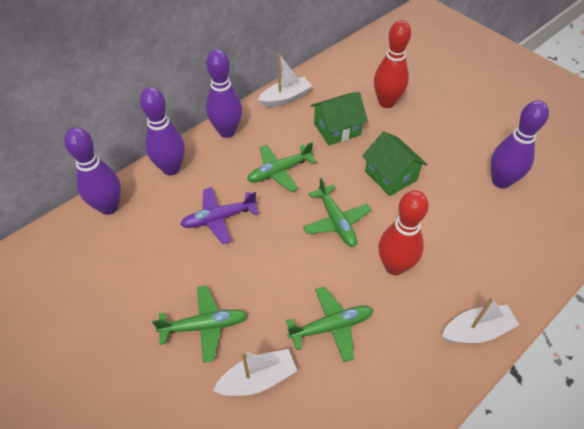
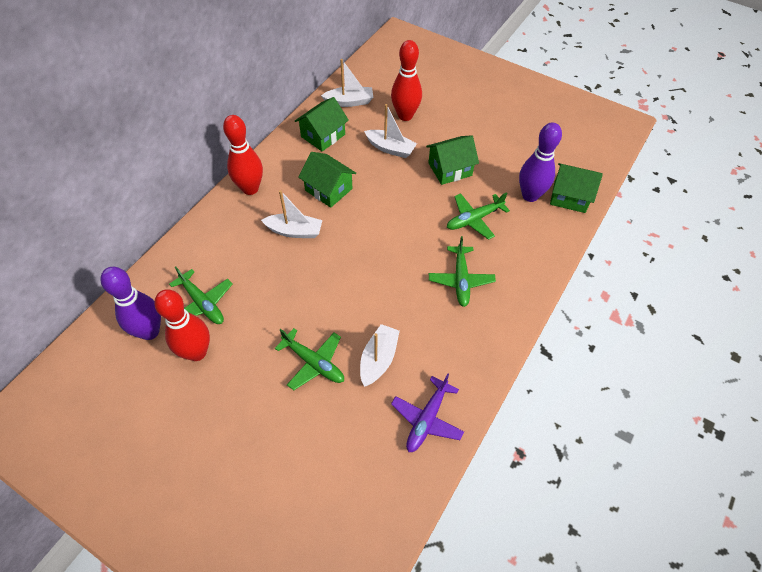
green house: [311,92,368,146] [362,131,427,196] = 2 -> [295,97,349,152] [298,152,356,208] [426,135,479,185] [550,163,603,213] = 4
purple bowling pin: [64,127,121,215] [140,87,185,175] [206,49,242,138] [491,100,549,189] = 4 -> [100,267,161,340] [519,123,562,202] = 2
red bowling pin: [374,20,411,108] [379,190,429,275] = 2 -> [154,289,210,361] [223,115,263,195] [391,40,422,121] = 3
white boat: [213,349,297,396] [258,54,312,107] [442,297,519,343] = 3 -> [261,190,322,238] [321,59,373,107] [360,324,400,387] [364,104,417,158] = 4

